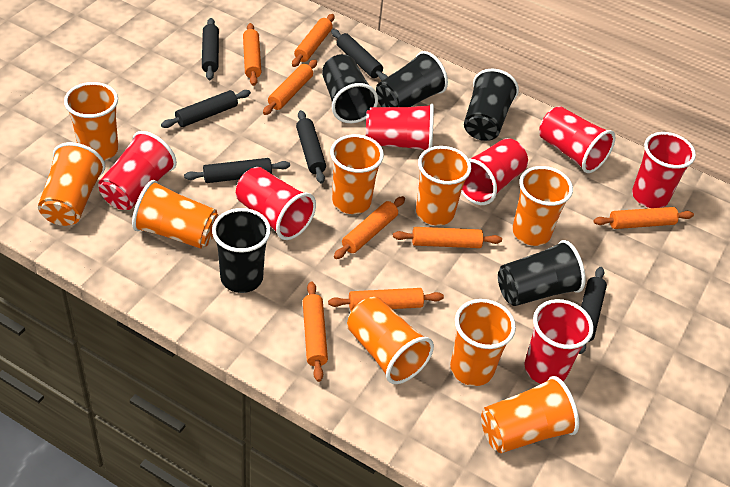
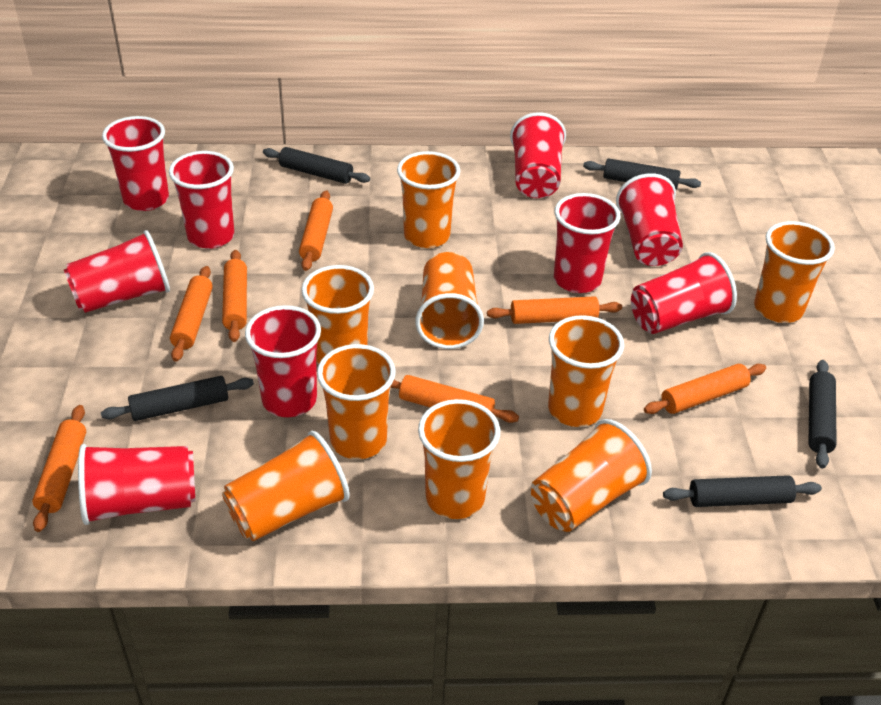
black cup: [212,208,271,293] [322,54,378,123] [376,51,448,107] [464,69,519,141] [498,240,586,306] = 5 -> none = 0
black rolling pin: [161,90,251,128] [184,158,290,183] [202,18,219,80] [296,110,326,183] [331,29,388,81] [579,267,607,354] = 6 -> [101,376,254,421] [263,147,370,184] [583,158,701,190] [663,475,822,507] [808,360,837,468] = 5
orange rolling pin: [243,23,261,86] [263,60,317,115] [292,14,334,67] [303,281,328,382] [328,288,444,311] [334,196,405,259] [393,227,502,248] [593,207,694,229] = 8 -> [32,405,86,532] [170,266,213,362] [222,250,247,342] [299,190,333,271] [391,375,519,423] [487,296,622,324] [644,364,766,414] = 7
red cup: [98,131,177,210] [236,167,316,240] [366,104,434,150] [461,138,528,205] [525,299,594,384] [539,106,615,173] [632,132,696,208] = 7 -> [64,230,170,313] [78,444,196,525] [102,116,169,211] [169,151,234,249] [245,305,321,417] [510,112,566,198] [554,193,621,293] [616,173,683,266] [631,252,737,334] = 9

